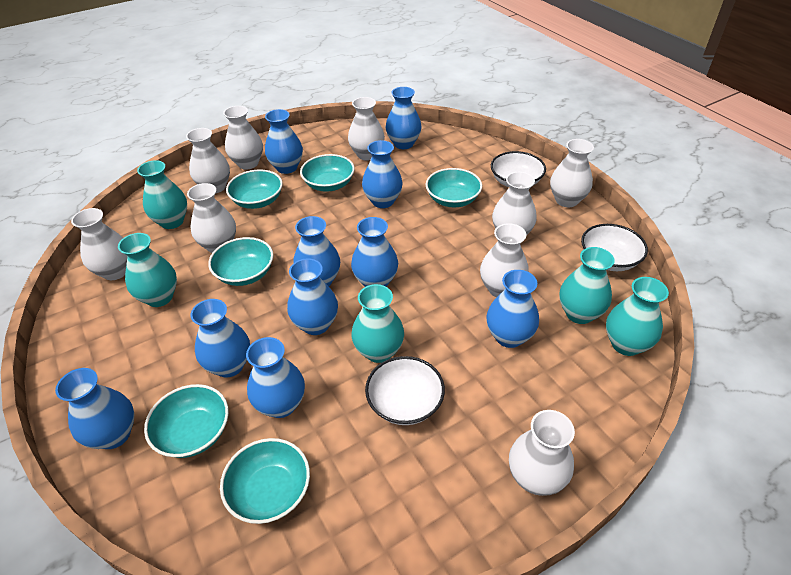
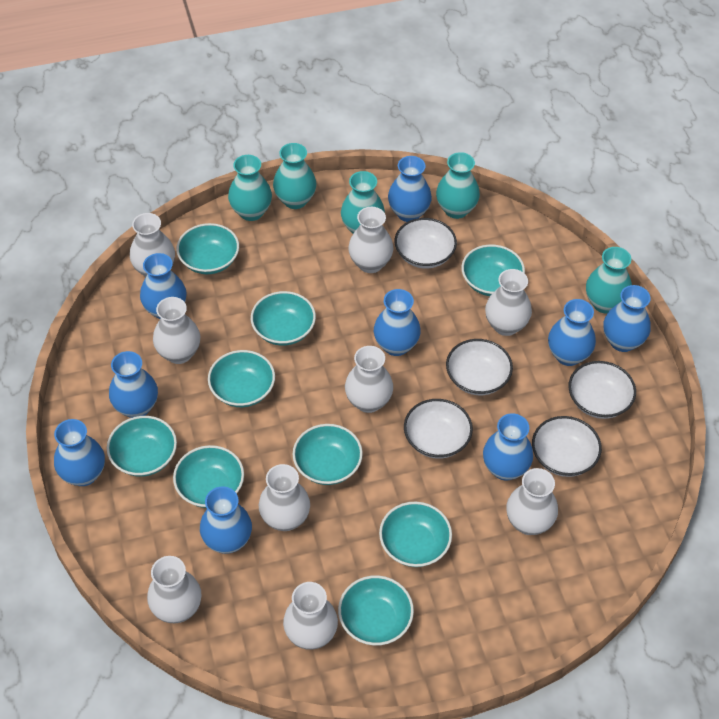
blue vase: [55,368,134,449] [190,299,250,377] [246,337,305,418] [265,109,303,174] [287,258,338,335] [293,216,340,286] [351,217,398,287] [362,140,403,208] [386,87,422,149] [486,270,539,348] = 10 -> [54,419,105,486] [109,351,158,418] [140,253,186,319] [200,487,252,554] [374,289,421,356] [388,156,432,222] [483,413,533,481] [548,299,596,366] [603,285,651,352] = 9
turquoise bowl: [144,384,229,458] [208,237,273,286] [220,438,310,524] [226,169,283,209] [300,154,355,192] [426,168,482,207] = 6 -> [107,416,177,477] [173,445,244,508] [176,223,239,274] [208,350,275,407] [251,291,316,346] [292,424,363,485] [338,575,414,646] [379,502,452,567] [461,245,525,296] = 9
white bowl: [365,356,445,425] [491,151,546,187] [581,224,648,271] = 3 -> [394,218,457,269] [404,399,473,459] [446,339,513,395] [532,416,602,477] [568,361,636,419] = 5

